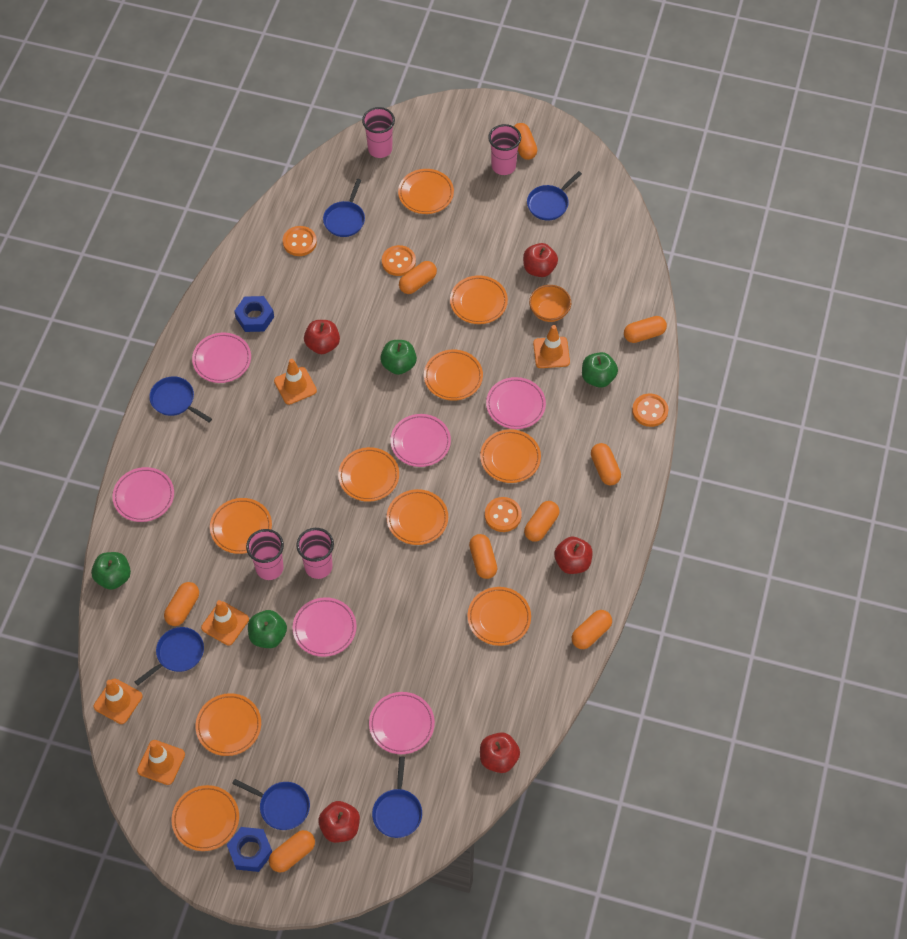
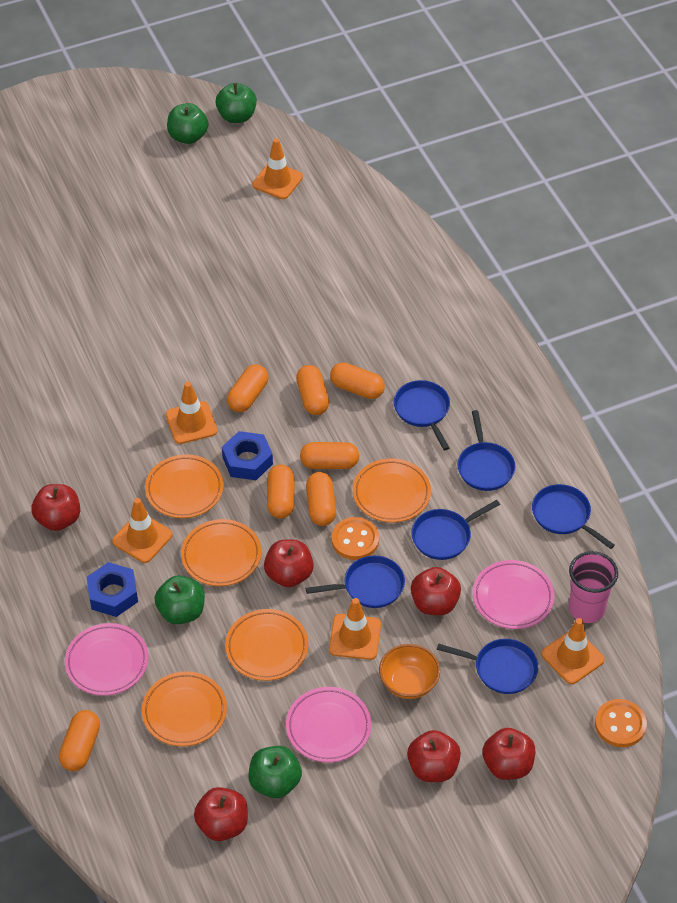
orange button: [283,226,317,256] [382,245,416,276] [485,497,522,532] [632,394,668,427] = 4 -> [331,517,379,560] [595,699,647,747] = 2
orange capsule: [164,582,199,626] [269,830,315,872] [399,261,437,294] [469,534,497,579] [514,123,537,160] [524,501,560,542] [572,610,612,649] [591,443,621,486] [624,316,667,343] = 9 -> [59,710,100,771] [227,364,268,412] [267,465,294,519] [296,365,329,415] [300,442,360,469] [306,472,336,526] [330,362,385,399] = 7
orange plate: [172,785,239,851] [195,693,261,756] [210,498,272,554] [338,447,399,502] [386,489,448,545] [398,169,454,214] [424,350,483,401] [450,275,508,324] [468,587,531,646] [480,429,541,483] = 10 -> [142,671,227,747] [145,454,224,518] [181,519,261,586] [225,609,308,681] [353,458,431,523] = 5
pink cup: [246,529,284,580] [296,528,334,579] [362,107,395,158] [488,124,521,175] = 4 -> [569,551,618,623] = 1
pink plate: [112,467,174,522] [192,333,251,383] [293,597,357,657] [369,692,435,754] [390,414,451,467] [486,377,546,429] = 6 -> [65,623,148,696] [286,687,371,763] [473,560,554,629] = 3
red apple: [304,320,340,354] [318,801,360,843] [480,732,520,773] [523,243,558,277] [554,537,593,574] = 5 -> [32,484,80,531] [194,787,248,841] [264,539,314,587] [407,730,461,782] [411,567,461,615] [482,728,535,780] = 6

